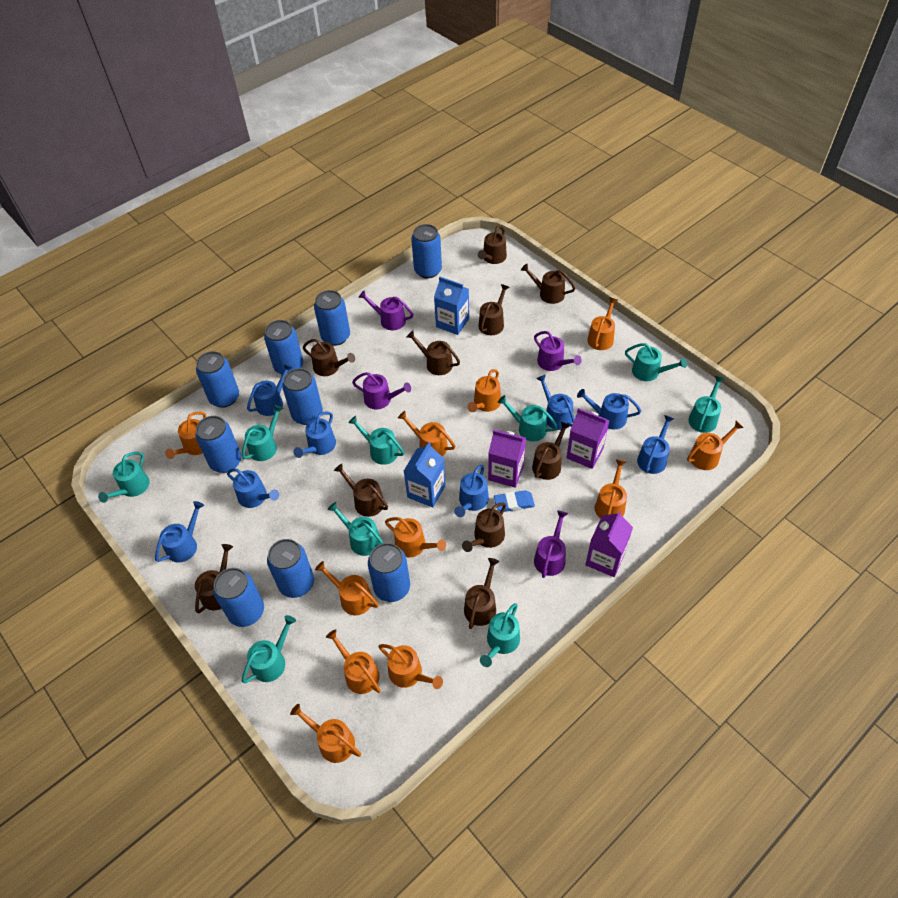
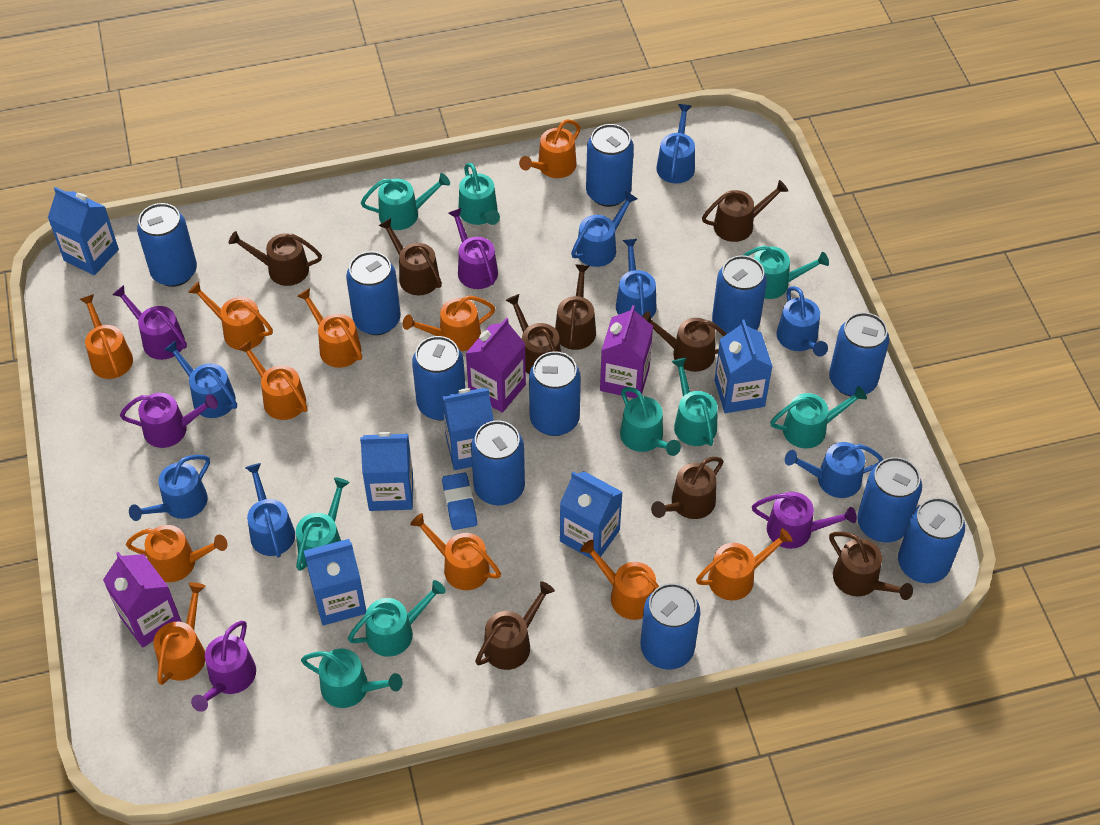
blue can: [196,351,239,408] [196,416,241,473] [213,568,264,627] [264,320,303,374] [267,539,314,598] [282,368,323,425] [314,290,350,346] [368,543,410,602] [411,224,442,279] = 9 -> [137,203,197,287] [346,251,401,335] [412,336,466,420] [471,420,525,505] [529,351,581,436] [586,124,634,207] [640,583,700,670] [712,255,767,334] [829,312,889,397] [857,457,922,542] [898,498,965,583] = 11
blue carton: [404,442,446,508] [434,277,469,335] = 2 -> [48,187,119,275] [304,539,366,625] [360,432,413,511] [442,388,494,470] [560,471,623,561] [714,320,773,413] = 6
brown watering can: [195,544,233,613] [303,339,355,376] [334,464,388,517] [407,331,460,375] [462,503,506,552] [464,558,499,629] [478,225,507,264] [479,284,509,335] [521,264,575,304] [532,422,570,480] = 10 -> [228,231,322,286] [379,218,442,295] [475,581,555,670] [505,294,561,374] [555,264,596,350] [642,311,727,372] [651,457,723,519] [702,180,788,242] [829,532,913,600] = 9
purple watering can: [352,372,411,409] [358,290,413,330] [534,331,582,371] [534,510,568,578] = 4 -> [112,285,187,360] [120,393,218,448] [191,621,256,712] [448,208,498,289] [752,492,857,549] = 5

